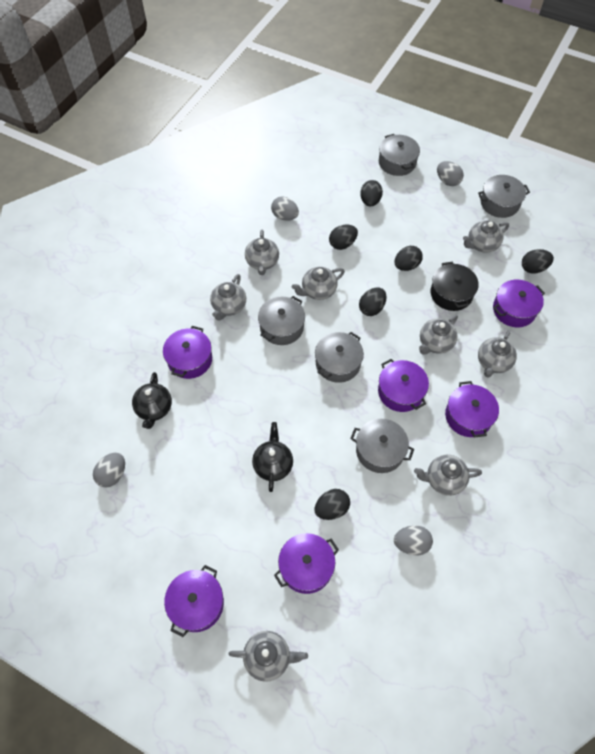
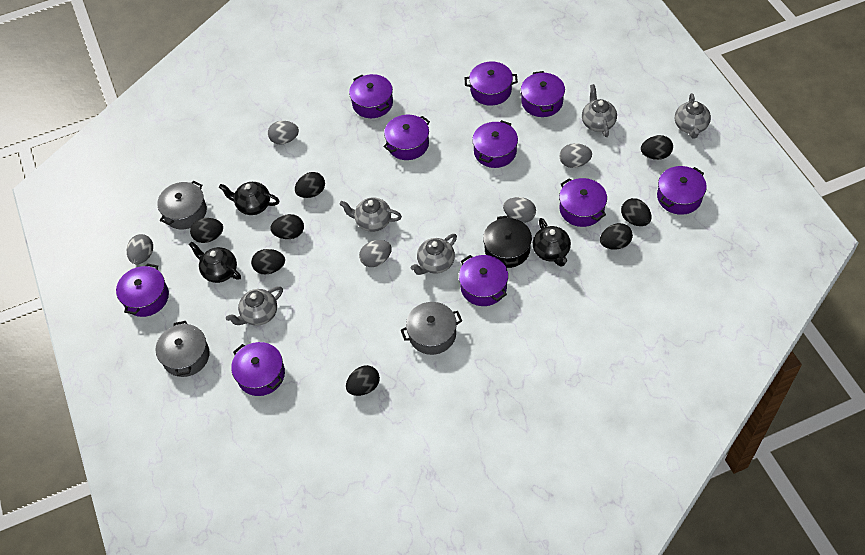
black egg: [315,489,350,520] [329,224,358,250] [359,288,387,316] [360,180,383,206] [394,246,423,271] [522,249,554,274] = 6 -> [190,218,223,243] [251,249,285,274] [270,214,304,239] [295,172,325,198] [346,365,380,396] [600,223,633,250] [621,198,652,226] [641,135,673,160] = 8
black teapot: [132,372,172,429] [252,422,293,492] = 2 -> [188,241,241,283] [219,182,279,215] [533,218,571,267] = 3
grey egg: [93,453,125,488] [271,196,299,221] [394,526,433,555] [437,161,464,186] = 4 -> [127,234,153,264] [268,121,299,144] [359,240,392,267] [503,197,536,223] [560,143,592,168] = 5
grey pot: [258,296,305,345] [315,332,364,383] [350,419,414,473] [379,134,420,176] [478,175,530,218] = 5 -> [155,321,210,377] [157,181,207,229] [401,302,462,355] = 3
grey teapot: [210,274,246,321] [228,631,308,682] [245,229,279,275] [292,267,345,300] [414,455,482,496] [419,315,458,355] [463,221,509,253] [478,330,517,378] = 8 -> [226,286,283,326] [340,197,402,232] [411,234,457,275] [582,84,617,137] [675,93,711,139] = 5
purple pot: [163,326,212,379] [164,565,224,637] [274,533,339,594] [378,359,429,412] [445,381,499,438] [493,280,545,327] = 6 -> [116,263,169,317] [231,342,285,396] [349,74,393,118] [383,115,430,160] [459,255,508,306] [464,62,518,106] [472,120,518,168] [521,71,565,117] [559,178,607,227] [657,166,707,215] = 10

